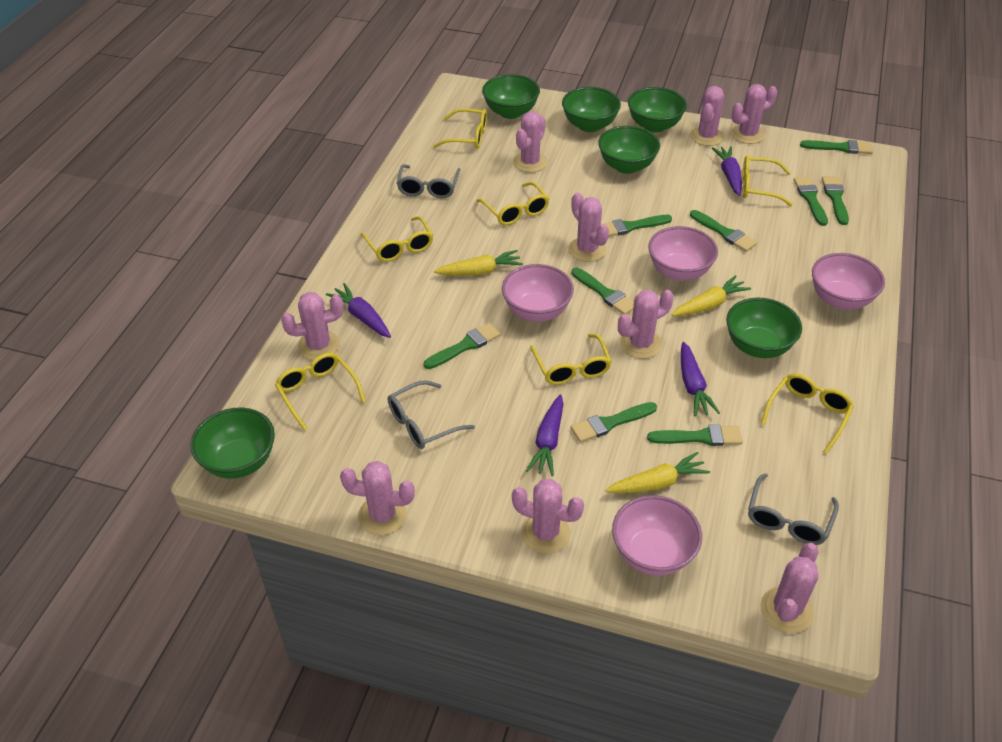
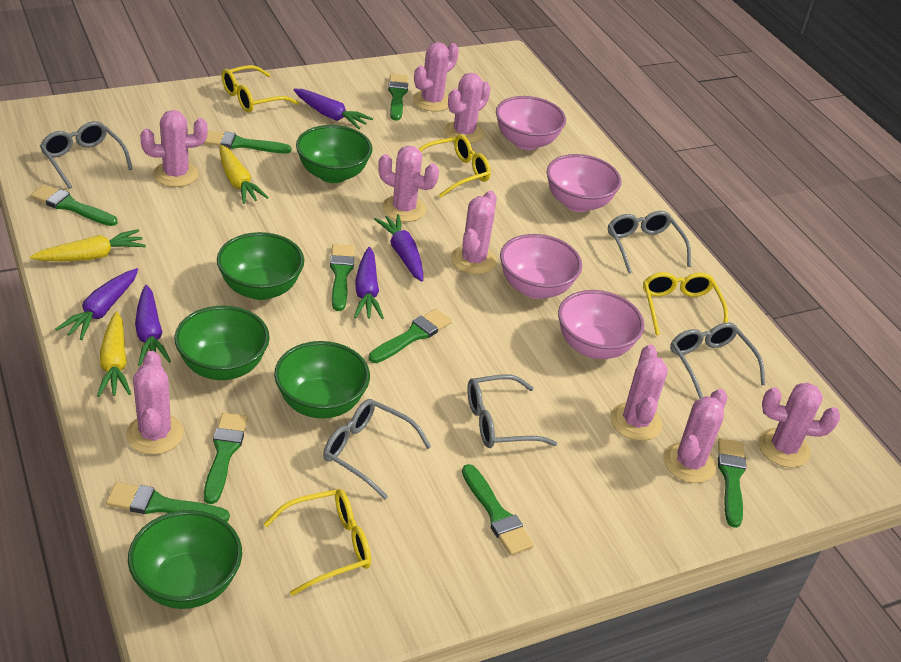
green bowl: [191,408,275,479] [482,74,540,119] [562,87,621,132] [598,126,660,174] [628,87,687,133] [726,298,802,358] = 6 -> [128,510,242,609] [174,305,270,380] [217,232,304,300] [274,341,370,418] [296,125,373,183] = 5
grey glasses: [388,381,475,449] [397,164,461,198] [748,473,839,545] = 3 -> [40,121,133,189] [323,399,431,500] [467,374,557,448] [608,211,691,274] [670,322,765,399] = 5
purple carrot: [326,283,391,338] [526,394,564,476] [681,342,720,417] [712,146,742,196] = 4 -> [55,268,138,340] [135,285,171,366] [293,89,373,129] [354,247,384,319] [374,214,423,282] = 5
yellow glasses: [275,353,366,431] [361,216,433,262] [433,108,487,149] [476,182,549,225] [530,334,612,385] [742,155,793,206] [761,373,854,454] = 7 -> [222,65,299,112] [264,489,371,596] [419,134,491,198] [643,272,728,335] = 4

